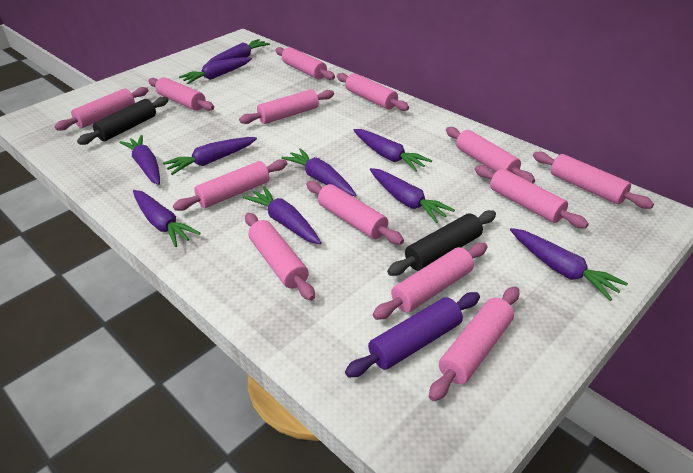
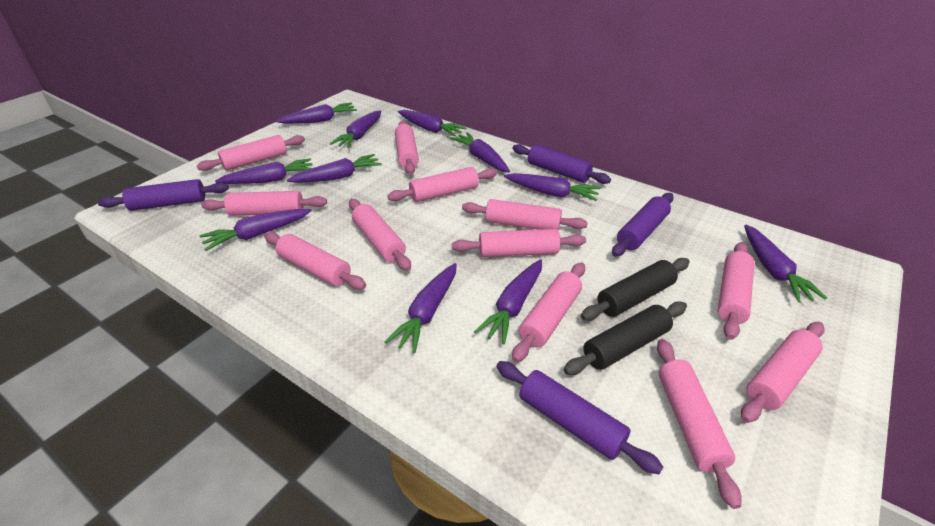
pink rolling pin: [54,87,149,131] [148,77,214,111] [173,159,287,211] [239,89,334,124] [245,213,315,301] [275,47,335,80] [306,181,404,245] [337,73,409,111] [373,243,488,320] [429,286,519,402] [446,127,535,183] [475,165,589,229] [533,151,654,209] = 13 -> [197,135,305,171] [201,191,327,216] [264,232,366,290] [349,199,411,271] [388,167,497,202] [395,121,419,174] [452,229,586,257] [462,199,588,231] [512,262,585,362] [657,339,742,509] [717,242,754,340] [741,322,825,423] = 12
purple carrot: [119,135,160,185] [133,190,200,247] [163,137,257,175] [179,57,252,84] [206,39,270,64] [243,186,322,244] [281,148,357,197] [353,129,432,172] [370,168,455,223] [510,228,628,301] = 10 -> [200,209,312,251] [215,158,313,184] [276,103,357,124] [287,154,382,183] [330,110,381,148] [384,263,457,353] [398,110,466,137] [450,132,510,173] [474,259,542,344] [504,173,601,201] [744,225,827,303] = 11
purple rolling pin: [345,292,480,378] = 1 -> [98,179,229,211] [496,361,663,474] [513,144,611,184] [612,193,674,257] = 4

